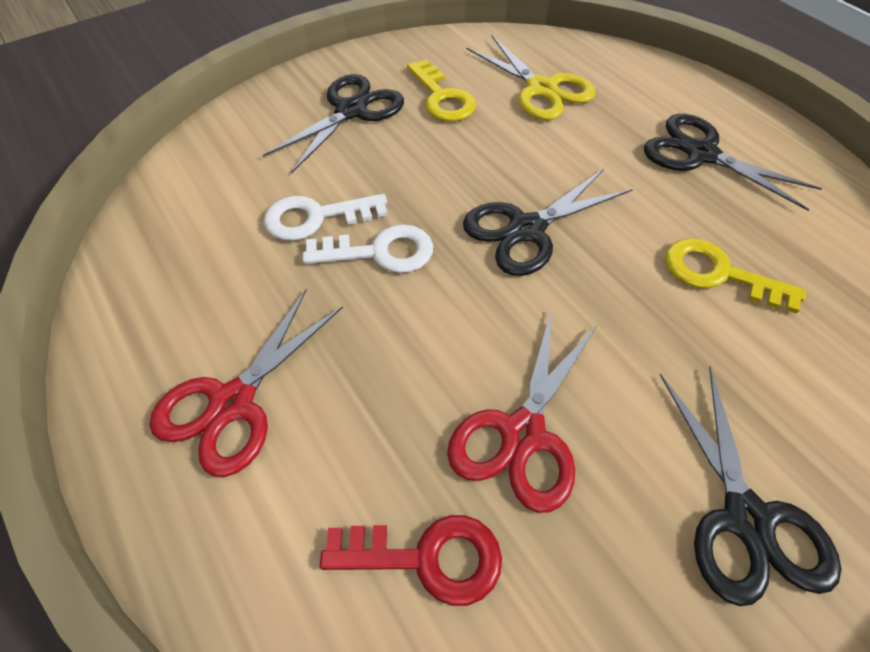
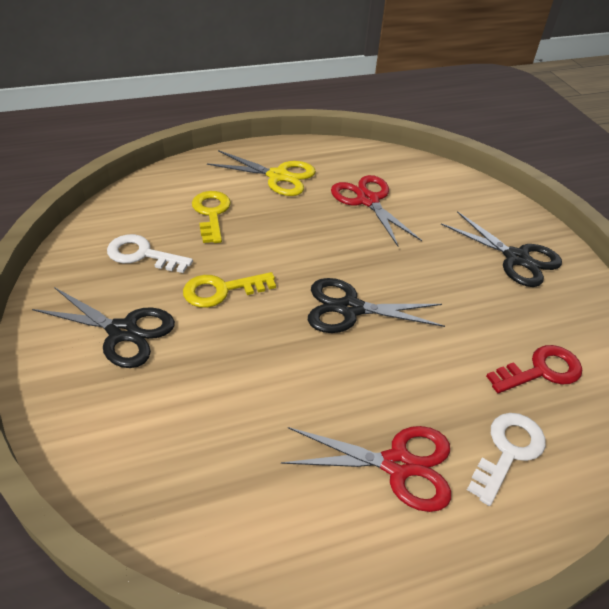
black scissors: [263,74,404,174] [463,169,633,276] [644,114,822,211] [660,366,842,606] = 4 -> [32,287,175,368] [308,278,445,333] [441,211,562,287] = 3

